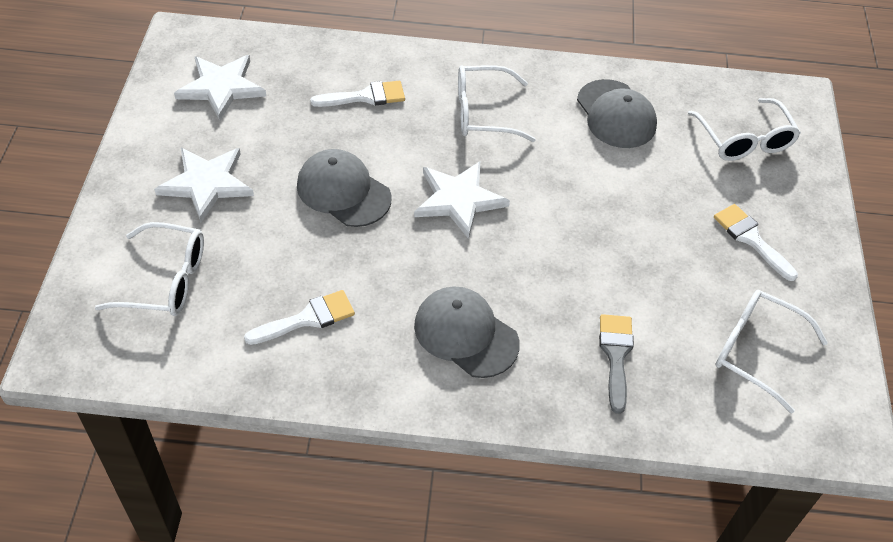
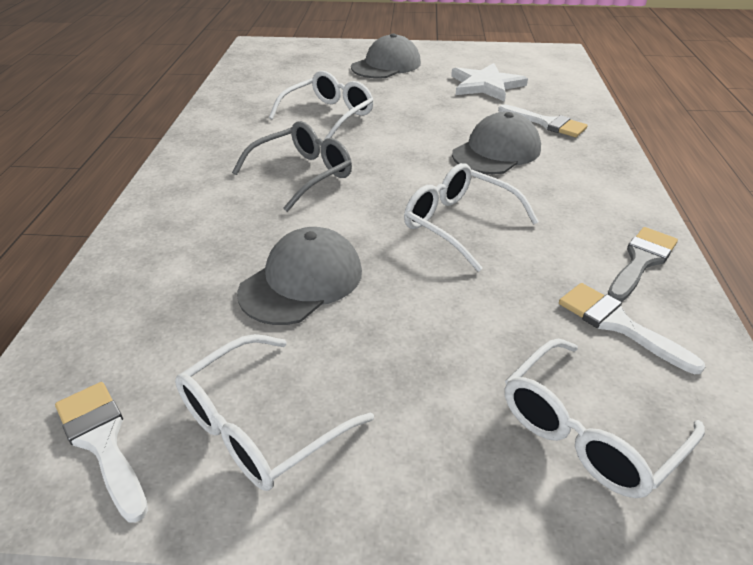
grey glasses: none = 0 -> [232,121,352,212] = 1
white star: [154,148,254,222] [174,55,266,121] [414,161,510,239] = 3 -> [451,63,528,102] = 1

